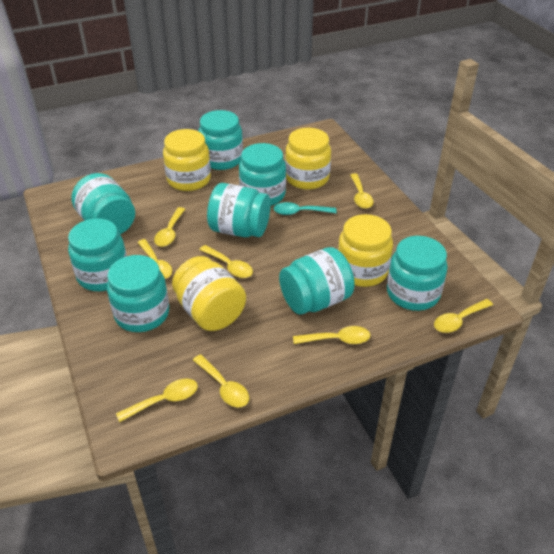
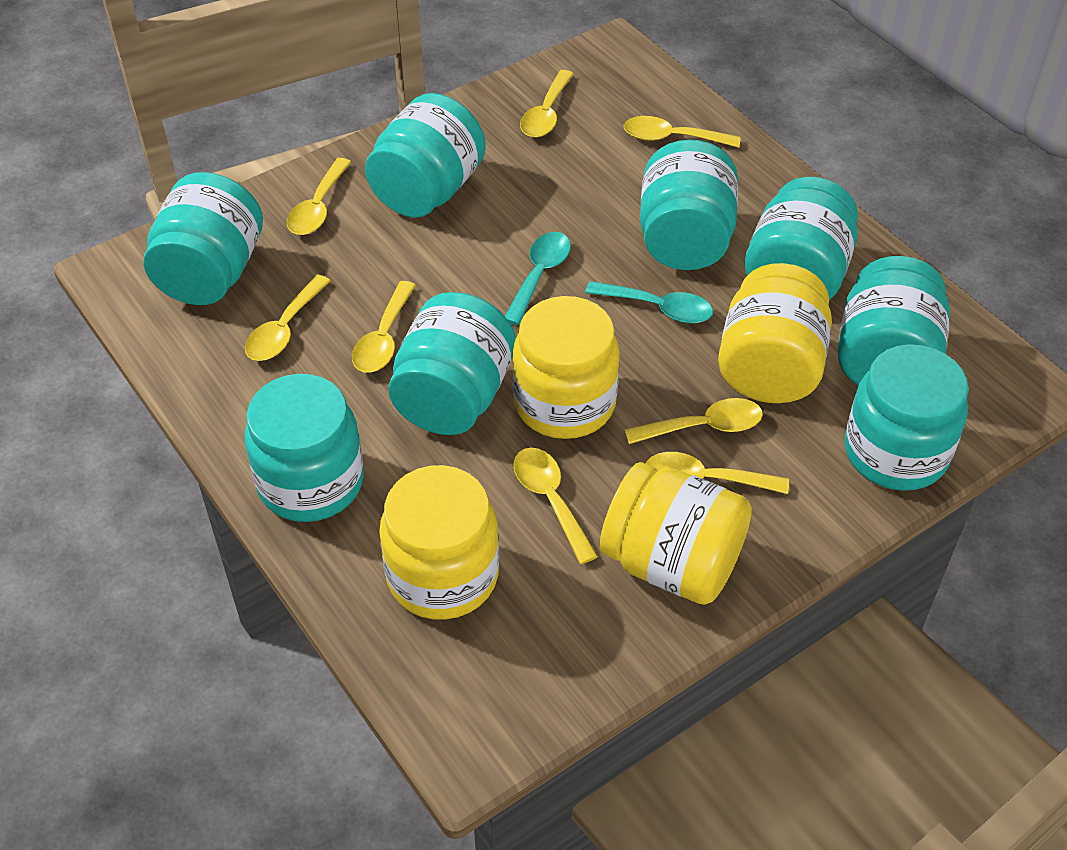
turquoise spoon: [273,202,337,215] = 1 -> [505,232,571,325] [585,281,713,323] = 2

